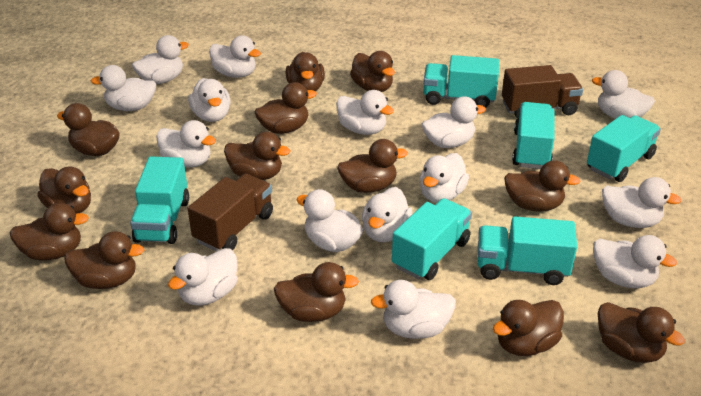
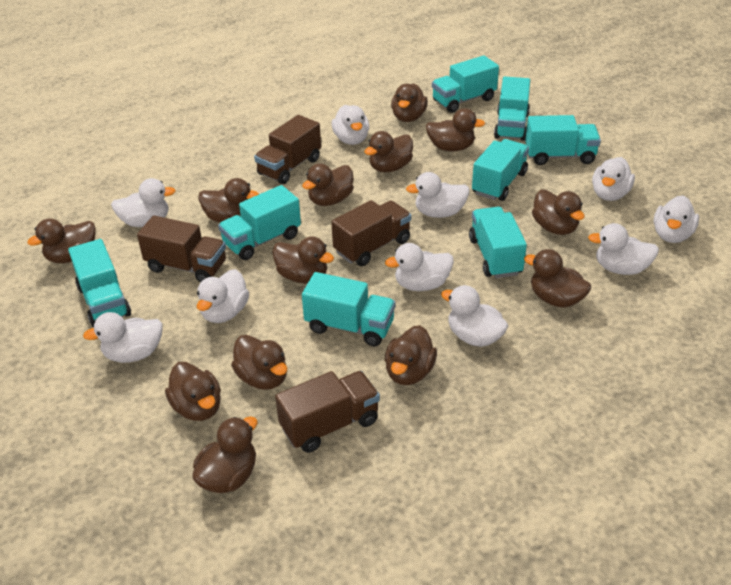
brown truck: [188,174,273,252] [502,65,583,119] = 2 -> [137,215,226,282] [254,115,321,184] [275,371,380,453] [331,200,411,266] = 4
turquoise truck: [130,156,189,244] [392,198,472,280] [423,55,499,108] [478,216,577,285] [512,102,555,169] [587,115,661,182] = 6 -> [68,239,131,327] [218,185,301,260] [302,272,395,346] [432,55,499,113] [469,207,527,278] [472,139,529,201] [494,77,530,141] [525,115,601,165] = 8
white duck: [91,65,156,111] [132,35,189,84] [156,120,216,167] [168,248,238,306] [188,78,230,122] [209,35,261,78] [296,189,363,252] [336,90,394,135] [362,187,412,242] [371,280,456,339] [420,153,469,203] [422,96,486,148] [592,70,655,119] [593,235,677,288] [602,177,681,228] = 15 -> [83,312,163,363] [111,178,176,227] [197,269,249,323] [331,105,369,145] [385,243,454,291] [406,172,469,218] [441,285,508,347] [588,223,659,275] [592,157,635,201] [654,195,699,243] = 10

